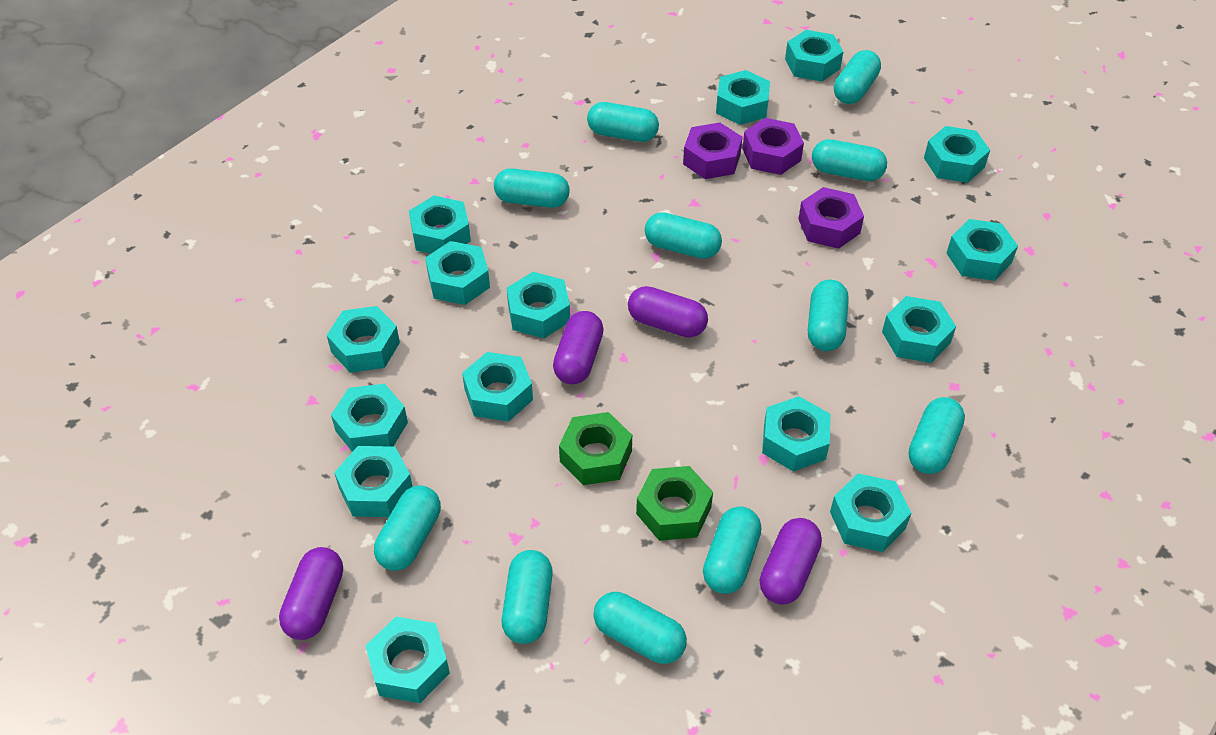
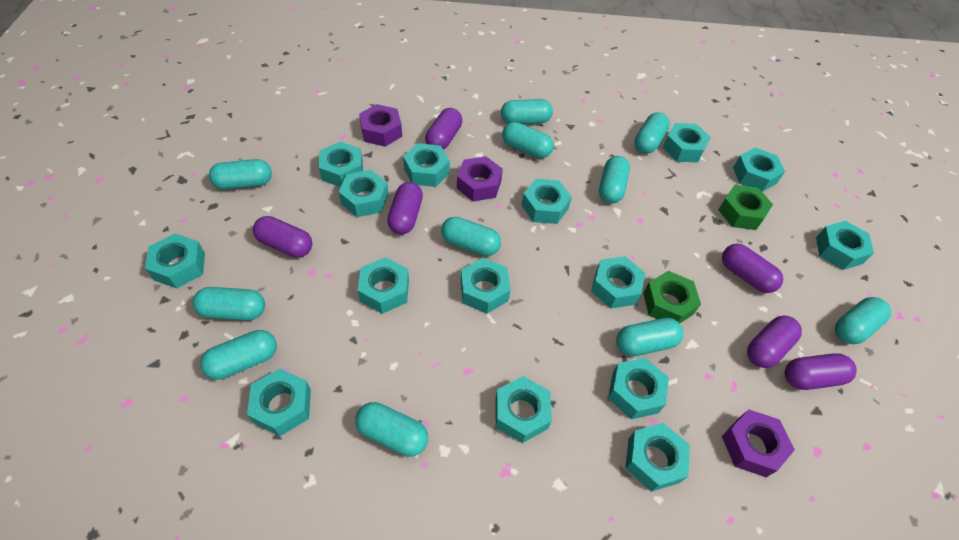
purple capsule: [279,547,343,640] [553,311,604,384] [628,286,708,338] [760,518,822,605] = 4 -> [253,216,313,258] [387,182,423,234] [425,108,462,150] [722,244,783,293] [747,315,802,368] [785,353,857,390] = 6

